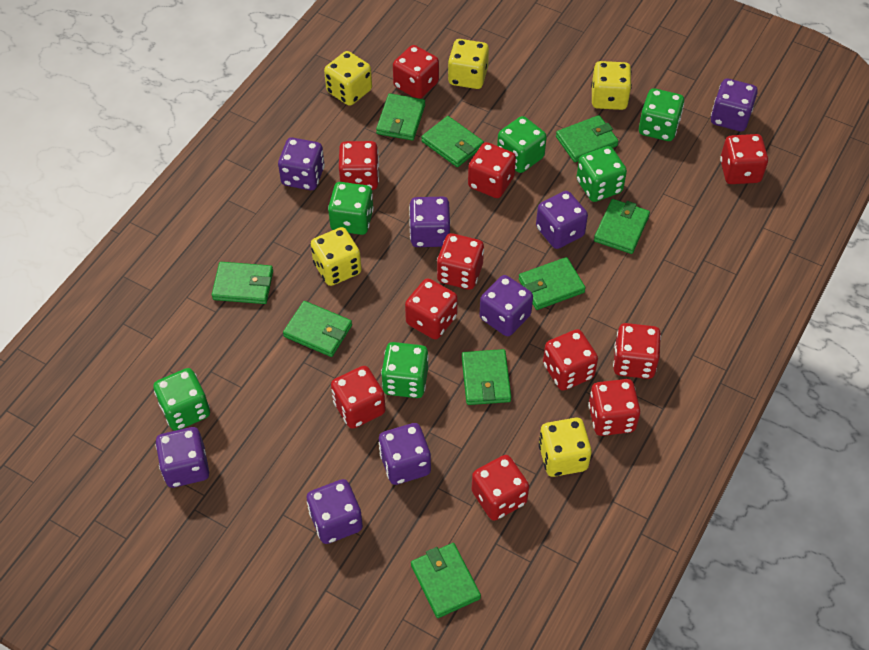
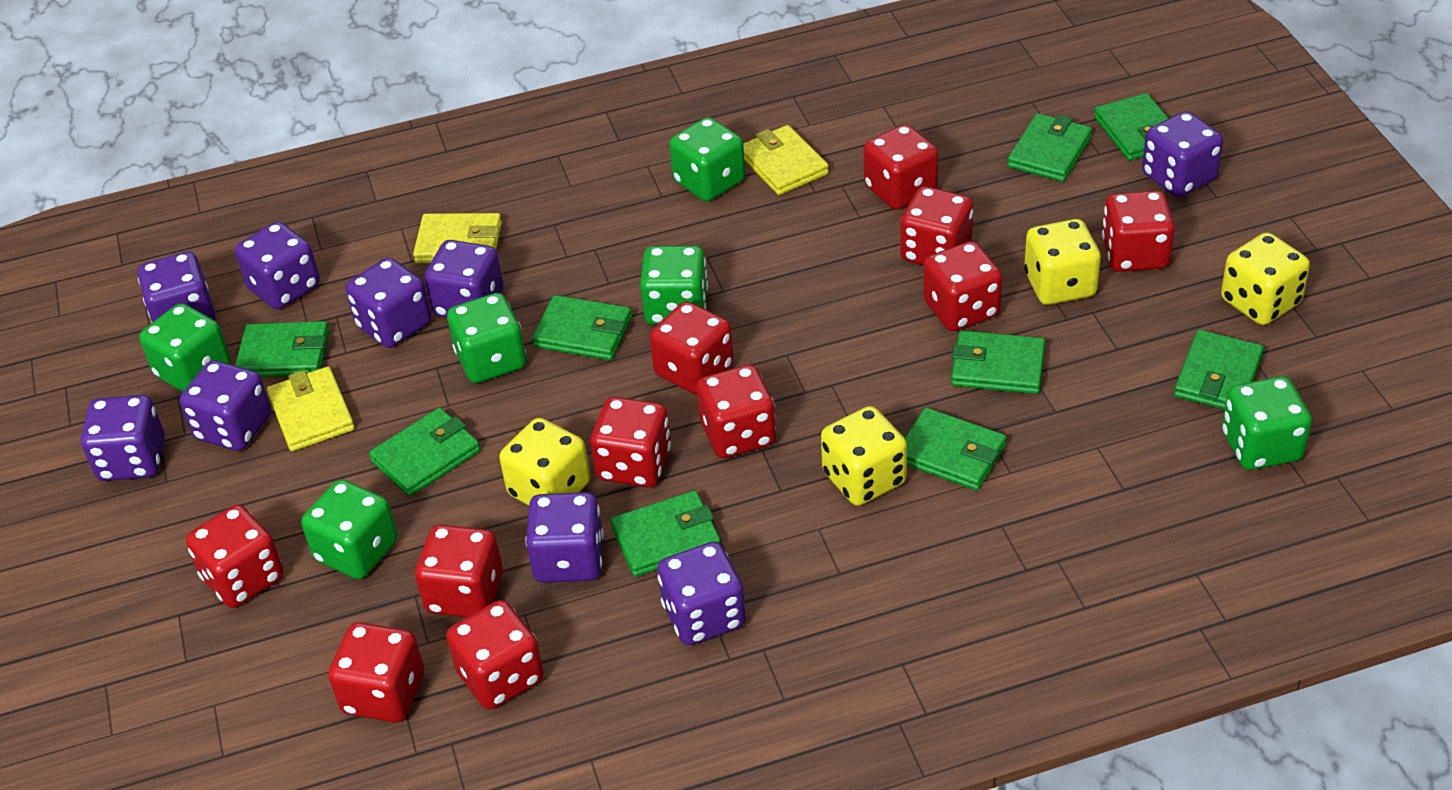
purple dice: [155,427,209,488] [278,138,325,190] [307,479,363,544] [379,423,431,485] [409,197,450,247] [480,275,533,336] [536,191,588,249] [711,78,758,132] = 8 -> [81,395,165,481] [138,251,215,323] [180,360,271,451] [235,221,320,310] [346,258,431,348] [424,240,504,318] [525,492,604,583] [657,541,746,645] [1142,111,1223,197] = 9
yellow dice: [311,227,362,286] [324,51,372,106] [448,39,489,89] [539,418,592,477] [591,61,632,110] = 5 -> [499,418,590,506] [821,406,907,506] [1024,219,1101,305] [1221,232,1310,325] = 4
yellow wallet: none = 0 -> [267,367,355,451] [413,213,502,263] [743,125,829,195] = 3

